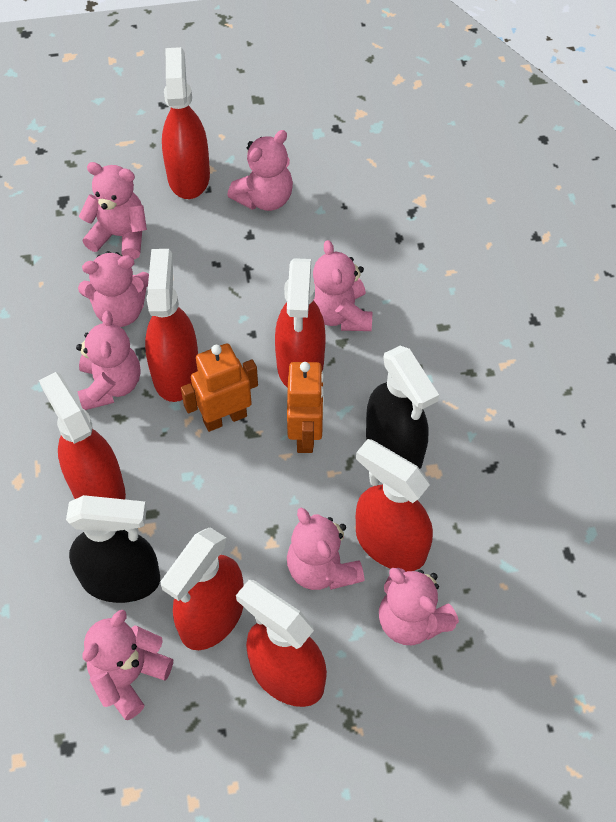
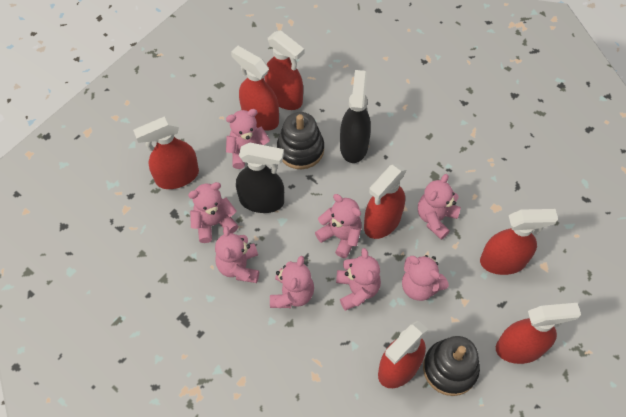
black stacking toy: none = 0 -> [277,112,324,169] [423,336,480,396] = 2
orange robot: [181,343,258,432] [287,362,324,453] = 2 -> none = 0

